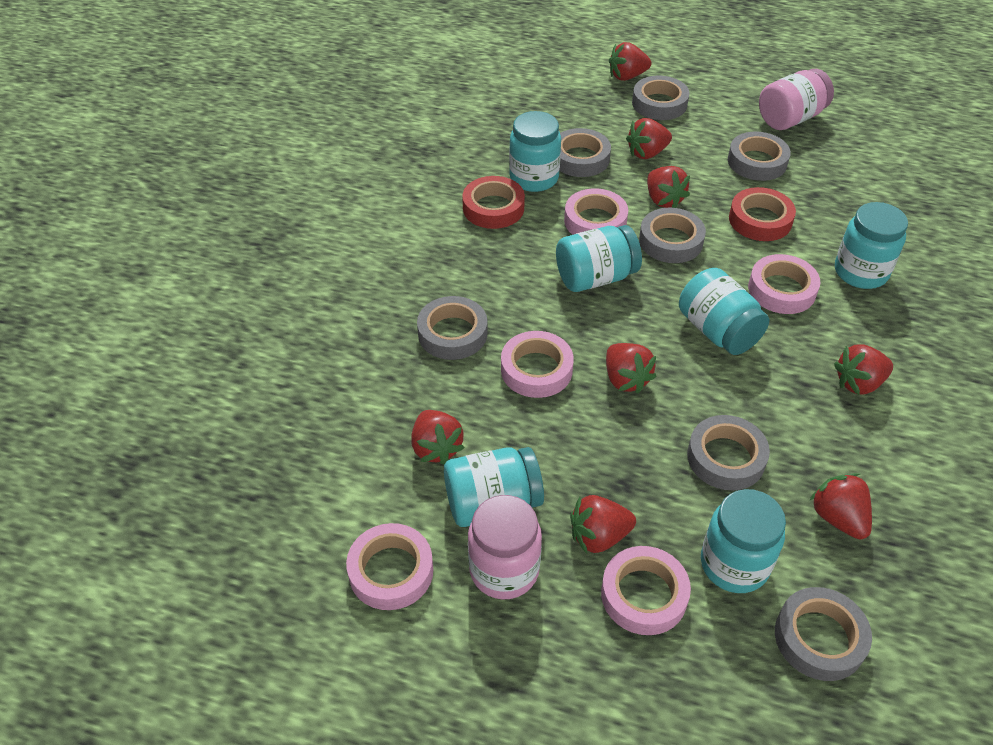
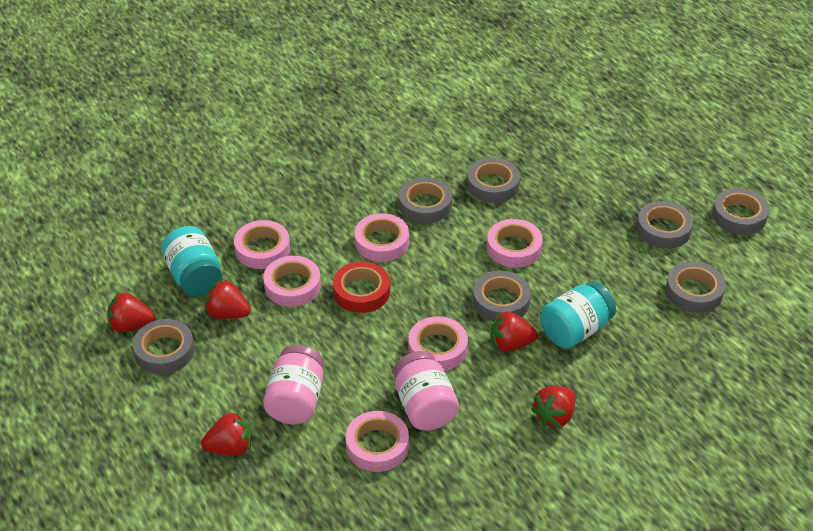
pink tape: [346,523,433,610] [501,331,574,398] [564,188,628,235] [601,546,691,635] [748,254,821,314] = 5 -> [234,220,290,269] [263,256,321,307] [346,411,409,472] [354,213,409,262] [409,316,468,371] [487,219,543,268] = 6
red strawberry: [411,410,465,465] [570,495,636,554] [606,343,656,394] [609,42,651,81] [626,118,672,159] [647,166,690,208] [809,473,872,539] [834,344,893,395] = 8 -> [107,292,155,332] [201,411,251,456] [204,279,251,319] [491,311,538,352] [531,386,576,428] = 5
red tape: [462,176,525,229] [729,187,796,241] = 2 -> [333,261,390,313] = 1
turquoise jar: [444,447,544,527] [509,111,561,192] [556,225,642,292] [679,268,769,355] [701,489,786,593] [835,202,908,289] = 6 -> [161,226,222,297] [541,281,616,349] = 2

